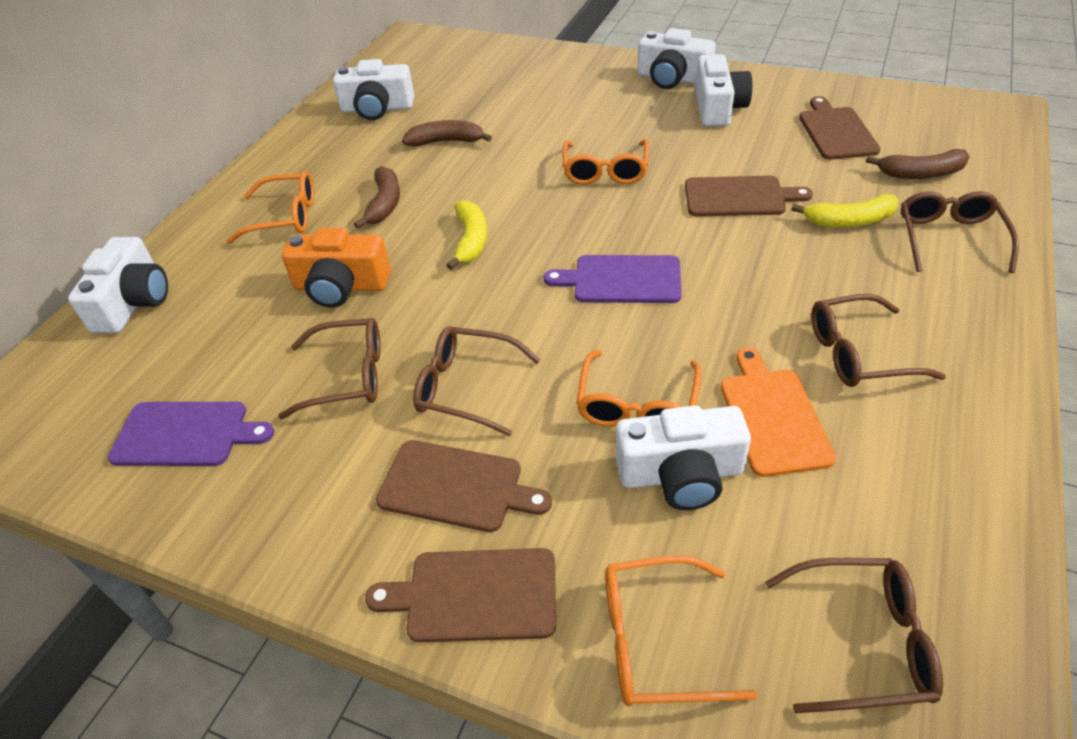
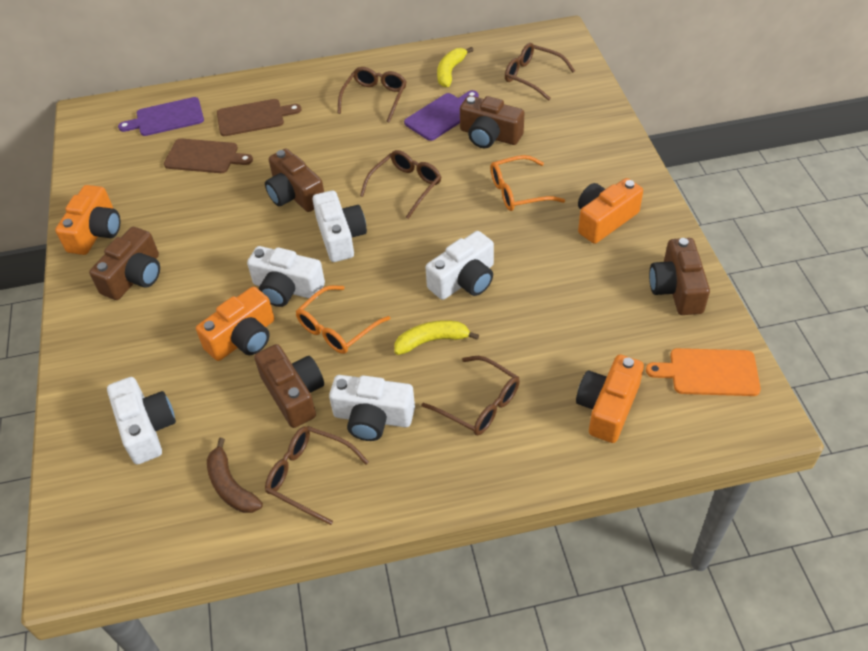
brown banana: [354,166,400,229] [402,120,492,146] [866,149,970,179] = 3 -> [207,438,263,513] = 1
brown camera: none = 0 -> [89,227,160,300] [254,344,324,428] [265,148,324,212] [460,96,525,148] [649,238,710,315] = 5
brown cutting board: [365,548,556,642] [376,440,552,532] [685,176,813,217] [799,96,881,160] = 4 -> [164,138,253,173] [217,99,301,136] = 2
orange camera: [282,228,391,308] = 1 -> [55,185,120,255] [196,287,274,361] [576,354,644,443] [578,178,643,244] = 4
orange glasses: [226,171,314,244] [562,139,649,185] [576,350,702,427] [605,555,758,706] = 4 -> [295,285,390,354] [490,155,565,211] = 2

